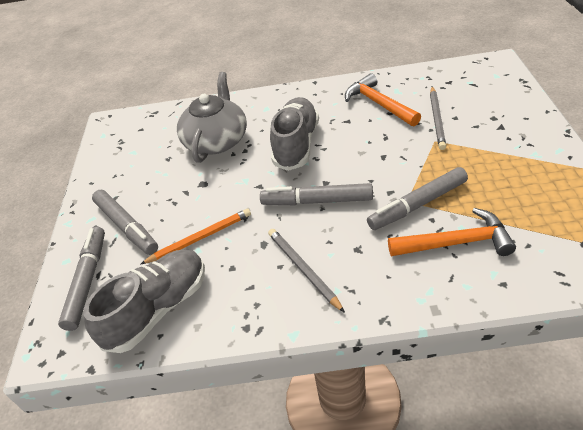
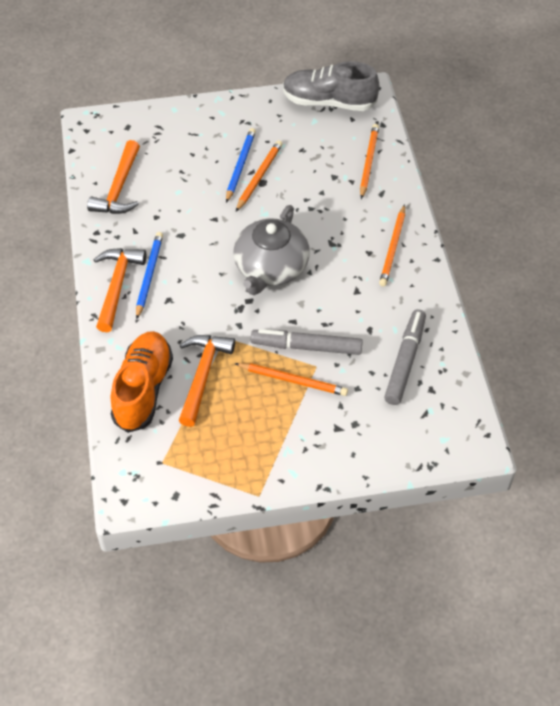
blue pencil: none = 0 -> [136,232,163,320] [226,128,256,203] = 2
grey marker: [58,226,105,331] [92,190,158,255] [260,183,373,205] [367,167,468,230] = 4 -> [251,329,363,355] [384,309,426,405] = 2
grey pencil: [268,229,345,313] [430,87,446,150] = 2 -> none = 0
grey shoe: [83,250,205,353] [270,97,319,171] = 2 -> [283,61,379,111] = 1
orange hammer: [345,73,421,126] [388,208,516,256] = 2 -> [87,140,140,214] [93,248,146,332] [178,335,235,427] = 3
orange pencil: [141,209,251,264] = 1 -> [234,363,348,396] [236,140,282,211] [360,124,379,199] [379,204,405,287] = 4
orange shoe: none = 0 -> [111,331,173,433] = 1

